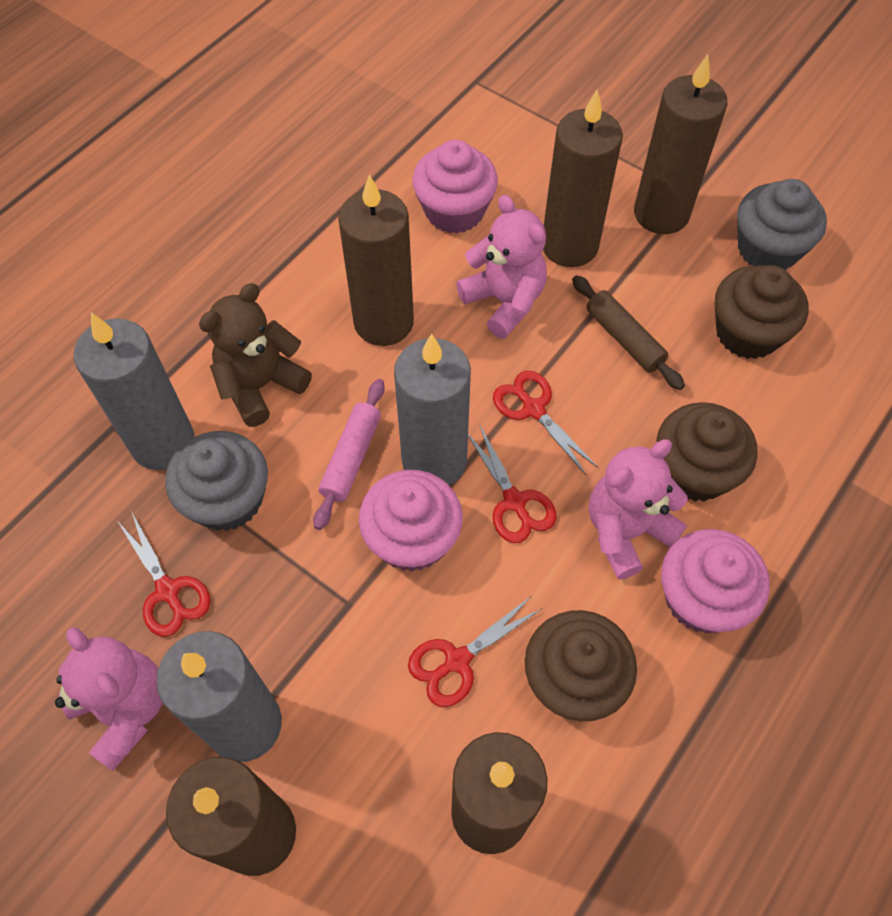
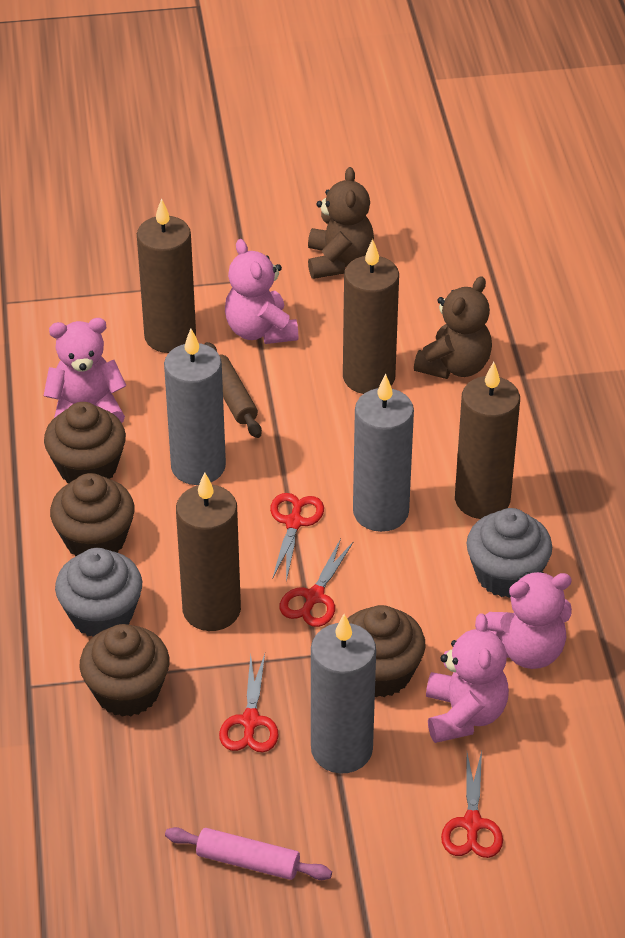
brown candle: [166,757,296,876] [338,175,414,346] [451,732,547,854] [543,90,623,267] [634,54,728,234] = 5 -> [137,198,196,353] [176,472,241,631] [343,239,399,394] [455,362,520,519] = 4
brown cupcake: [525,610,637,722] [657,402,758,502] [715,265,809,359] = 3 -> [44,402,126,483] [50,473,134,557] [80,624,169,717] [348,605,426,697] = 4
brown teddy bear: [199,283,312,427] = 1 -> [308,167,374,279] [414,276,492,379] = 2
pink cupcake: [359,470,463,572] [412,140,498,233] [661,529,770,633] = 3 -> none = 0
pink teddy bear: [55,627,163,771] [456,195,547,339] [589,439,688,580] = 3 -> [44,318,127,423] [225,239,298,344] [426,613,509,743] [485,572,572,669] = 4

